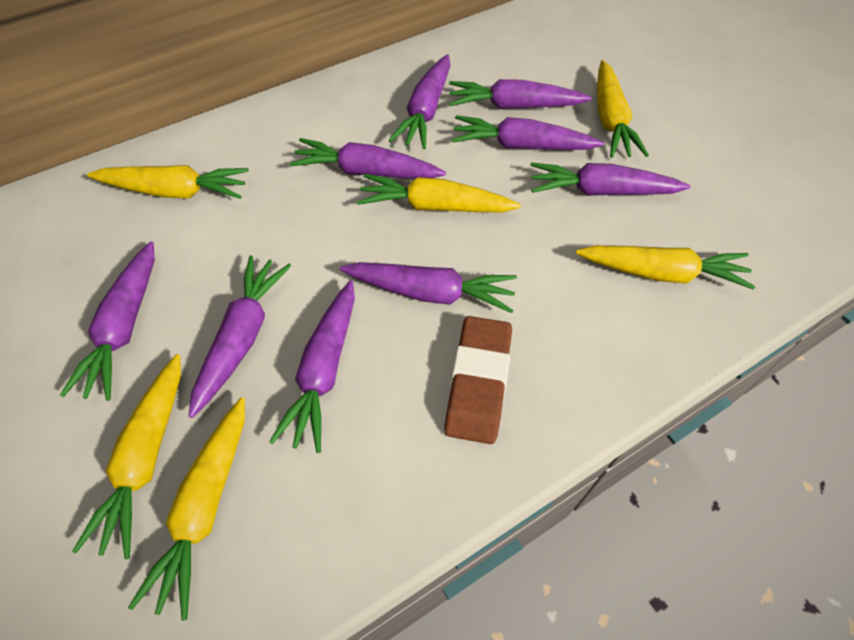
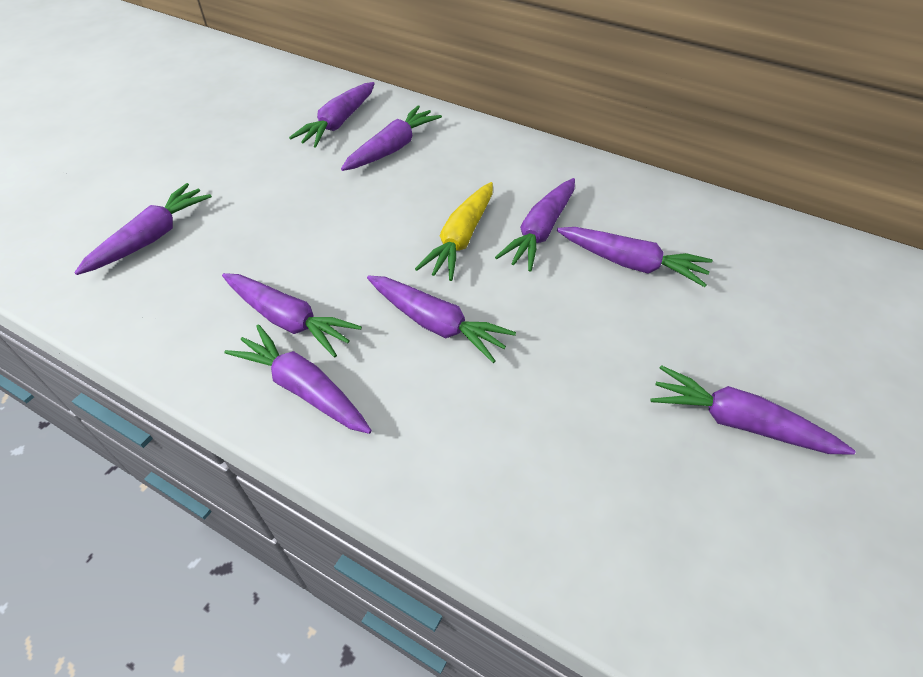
brown eraser: [444,316,512,444] = 1 -> none = 0
yellow carrot: [72,354,181,559] [87,165,249,199] [128,397,245,621] [357,174,521,212] [576,245,755,289] [597,60,649,158] = 6 -> [415,182,493,281] = 1

